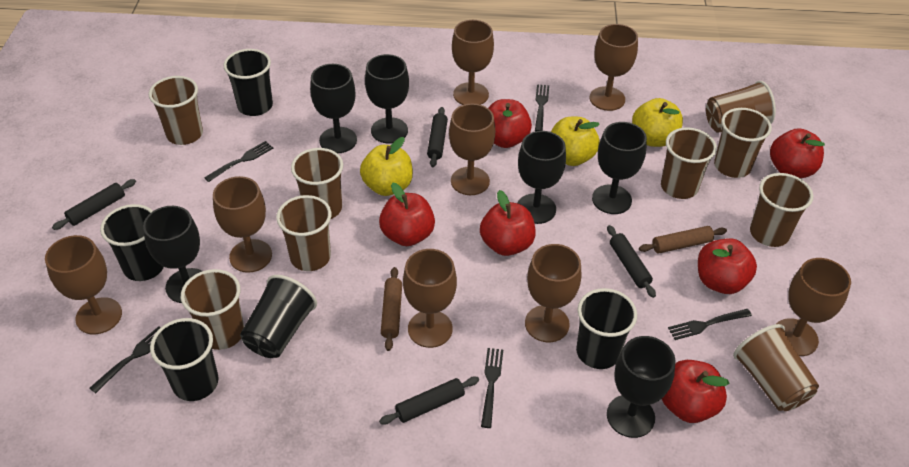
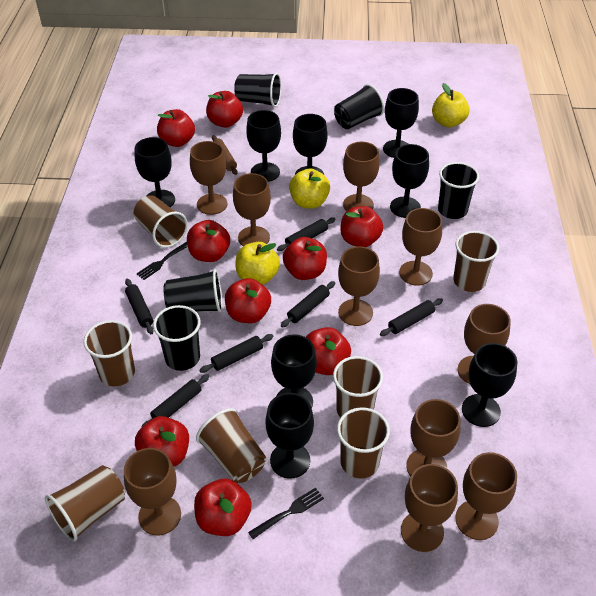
black fork: [90,326,160,393] [204,141,273,182] [481,348,503,428] [535,84,549,131] [668,309,752,340] = 5 -> [136,242,188,280] [248,488,324,539] = 2
black goblet: [143,206,202,303] [310,64,357,153] [365,54,409,144] [517,131,566,224] [592,122,647,214] [607,336,676,438] = 6 -> [135,137,175,207] [246,110,281,182] [265,393,314,479] [271,334,317,408] [293,114,328,175] [383,88,419,158] [390,144,429,218] [462,343,517,427] = 8
black rolling pin: [52,179,136,230] [379,377,479,425] [427,107,448,167] [607,225,656,298] = 4 -> [125,279,154,334] [141,374,210,428] [199,334,274,373] [277,217,336,251] [281,281,335,328] [380,298,443,336] = 6
brown cup: [149,76,203,145] [181,269,244,350] [276,195,331,271] [291,148,343,219] [661,128,717,199] [706,81,776,133] [714,108,772,178] [733,324,819,411] [750,173,813,247] = 9 -> [45,465,125,541] [84,320,135,386] [134,195,188,248] [196,408,266,483] [333,356,383,418] [337,407,390,478] [453,231,499,292] = 7
brown goblet: [45,235,122,334] [213,176,272,273] [403,249,457,348] [449,103,495,195] [452,20,494,105] [525,244,581,342] [590,24,638,111] [776,258,851,356] = 8 -> [124,448,181,535] [190,141,227,215] [233,173,271,246] [338,246,380,326] [343,142,380,211] [399,208,442,286] [401,464,458,552] [406,399,460,476] [455,452,517,540] [458,304,511,384] = 10
brown rolling pin: [381,267,402,351] [639,226,727,254] = 2 -> [212,135,238,175] = 1
red apple: [379,183,435,246] [480,190,536,256] [488,99,532,148] [662,360,730,423] [698,238,757,294] [770,128,825,178] = 6 -> [135,416,189,467] [157,109,195,147] [187,220,230,262] [194,479,252,536] [206,91,243,128] [225,278,271,323] [283,237,327,280] [306,327,351,375] [340,206,383,247] = 9

